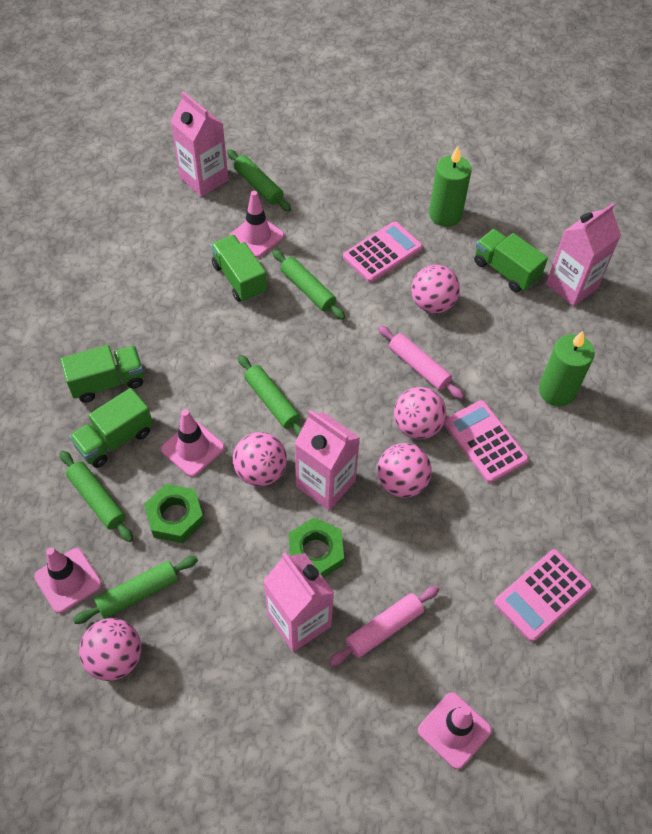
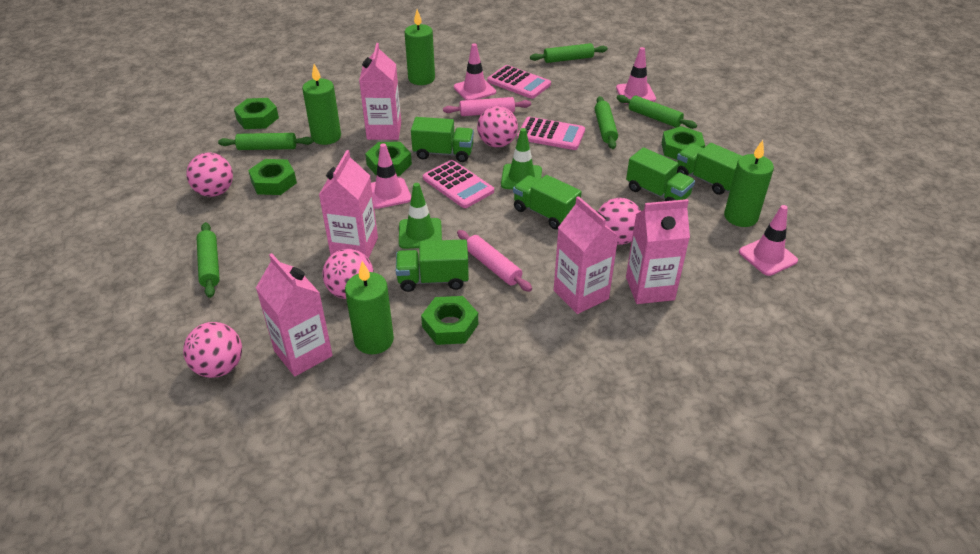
green candle: [429,146,472,227] [539,331,595,406] = 2 -> [302,64,341,145] [345,261,394,354] [405,9,435,85] [724,140,774,227] = 4
green nut: [144,484,204,543] [289,517,344,578] = 2 -> [234,98,279,129] [248,159,297,195] [365,142,412,176] [421,296,478,345] [662,126,705,160] = 5
green traffic cone: none = 0 -> [399,183,442,249] [501,128,542,189] = 2
green truck: [60,345,144,403] [69,388,153,468] [211,235,267,302] [474,229,548,293] = 4 -> [396,239,469,292] [411,117,474,162] [513,175,582,230] [626,147,695,201] [677,143,742,195] = 5
pink carton: [170,91,228,197] [263,553,334,652] [295,410,360,510] [546,203,621,306] = 4 -> [256,253,333,376] [319,150,378,259] [359,43,401,140] [554,196,618,314] [626,199,690,304] = 5

